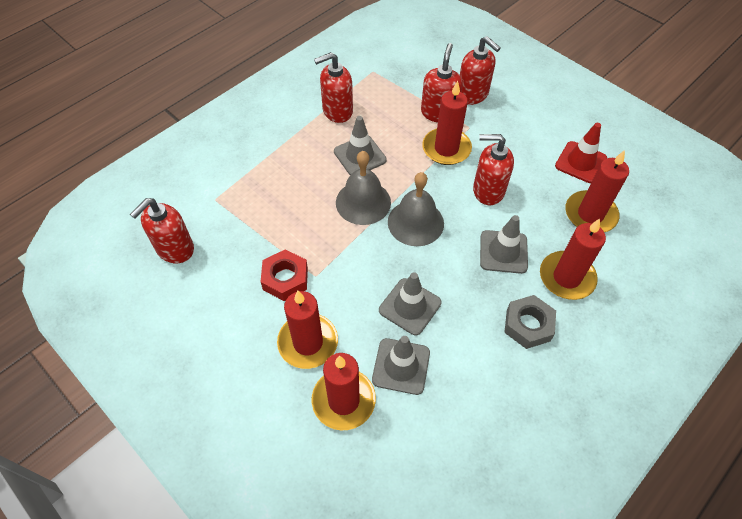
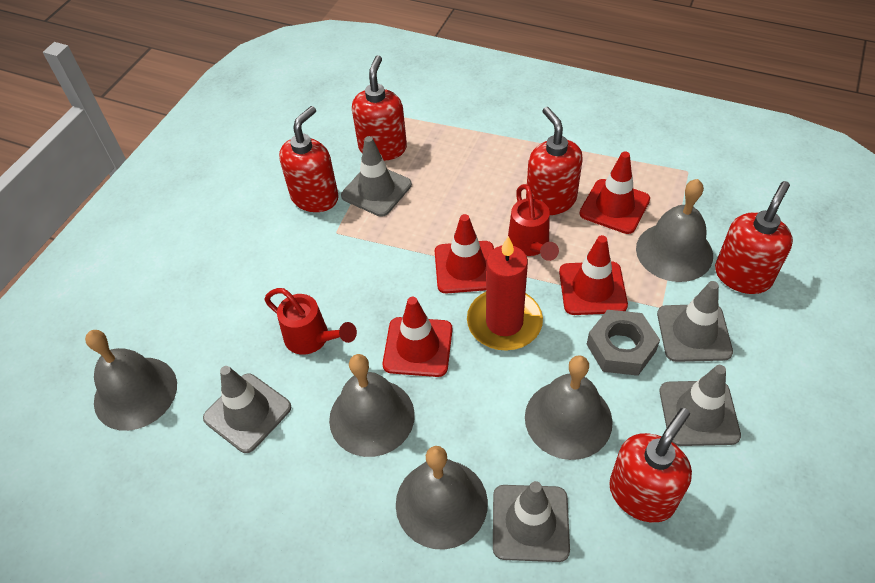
grey bell: [336,151,391,225] [388,172,444,246] = 2 -> [85,330,177,431] [329,354,415,457] [396,446,488,550] [525,355,613,460] [636,179,713,282] = 5
grey traffic cone: [334,116,387,175] [372,336,430,395] [379,272,441,335] [480,215,528,274] = 4 -> [203,366,291,453] [341,136,412,217] [493,481,570,562] [657,281,733,362] [660,365,741,446] = 5
red candle: [277,291,338,369] [312,353,376,430] [422,81,472,165] [540,219,606,300] [565,150,629,232] = 5 -> [467,236,543,351] = 1
red nut: [261,249,308,301] = 1 -> none = 0
red traffic cone: [555,123,607,183] = 1 -> [383,297,453,377] [435,214,494,293] [559,235,628,315] [579,152,650,234] = 4
red watering can: none = 0 -> [264,288,357,355] [508,184,559,261] = 2

